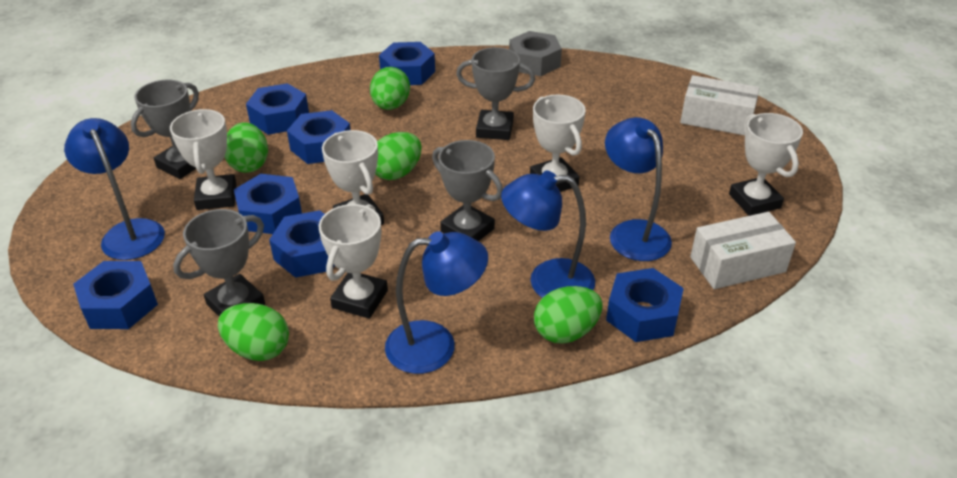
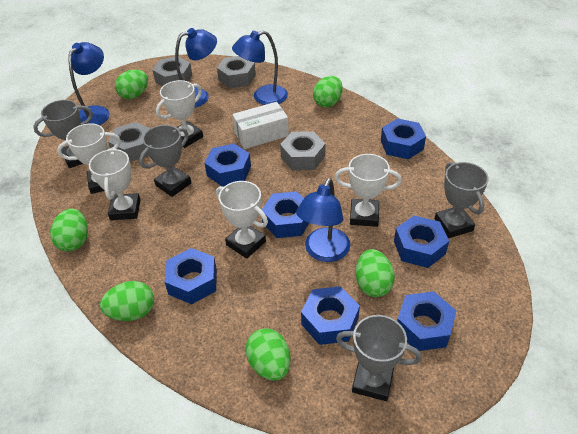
green egg: [218,303,289,361] [225,122,268,173] [370,67,410,110] [375,132,422,180] [534,286,602,344] = 5 -> [50,209,88,252] [100,281,154,321] [115,70,148,99] [245,328,291,381] [313,76,343,108] [356,249,395,297] = 6
grey nut: [509,31,562,76] = 1 -> [108,122,150,162] [153,56,192,86] [217,56,256,88] [280,131,326,170] = 4
white box: [680,75,759,136] [690,212,796,289] = 2 -> [232,102,289,149] = 1

